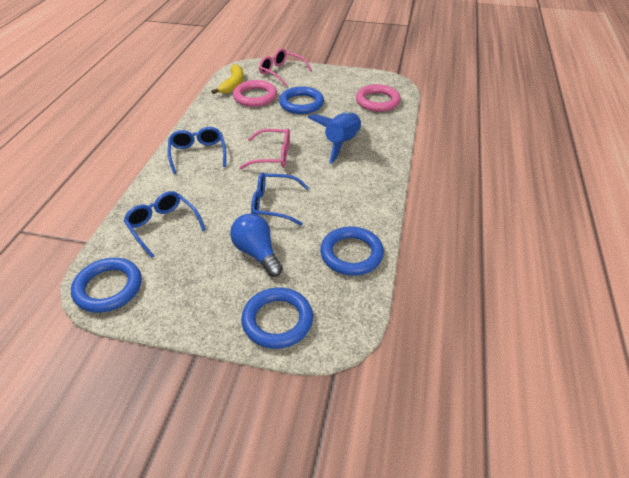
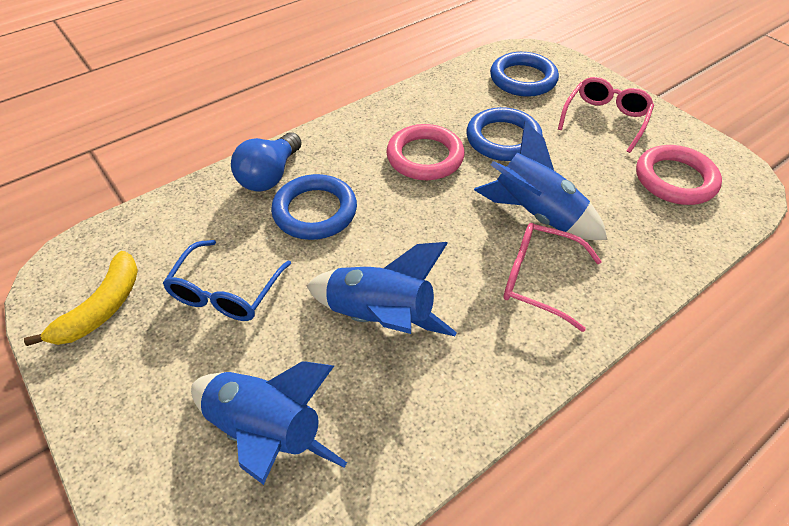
blue glasses: [123,191,206,258] [168,127,226,174] [251,172,309,226] = 3 -> [163,240,291,321] = 1
blue ring: [71,258,142,313] [241,288,313,349] [279,86,324,114] [320,226,384,276] = 4 -> [271,174,357,240] [467,107,543,161] [490,52,559,97] = 3
blue rocket: [307,111,361,164] = 1 -> [191,361,347,485] [307,242,457,336] [474,121,607,240] = 3

